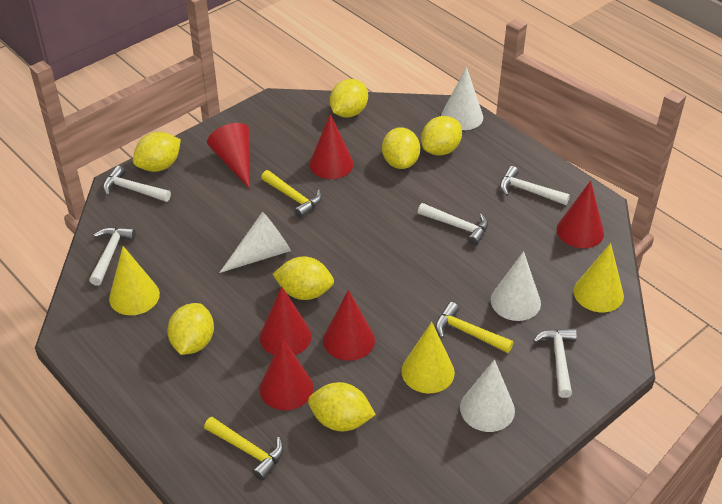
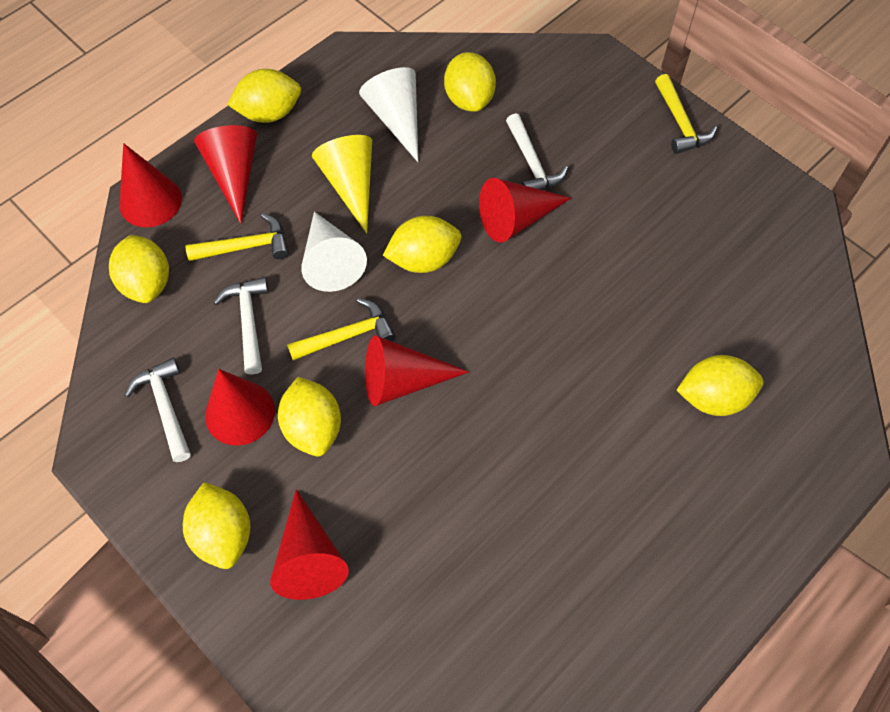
white cone: [219,212,291,273] [441,67,483,130] [460,360,515,432] [491,251,541,321] = 4 -> [301,212,367,292] [359,67,418,162] = 2
white hammer: [89,227,136,286] [103,166,171,202] [418,203,488,246] [500,166,570,205] [533,328,577,398] = 5 -> [125,358,191,462] [213,277,269,375] [506,113,568,190] = 3
yellow cone: [109,246,160,315] [401,322,455,393] [573,243,624,312] = 3 -> [312,135,372,233] = 1

